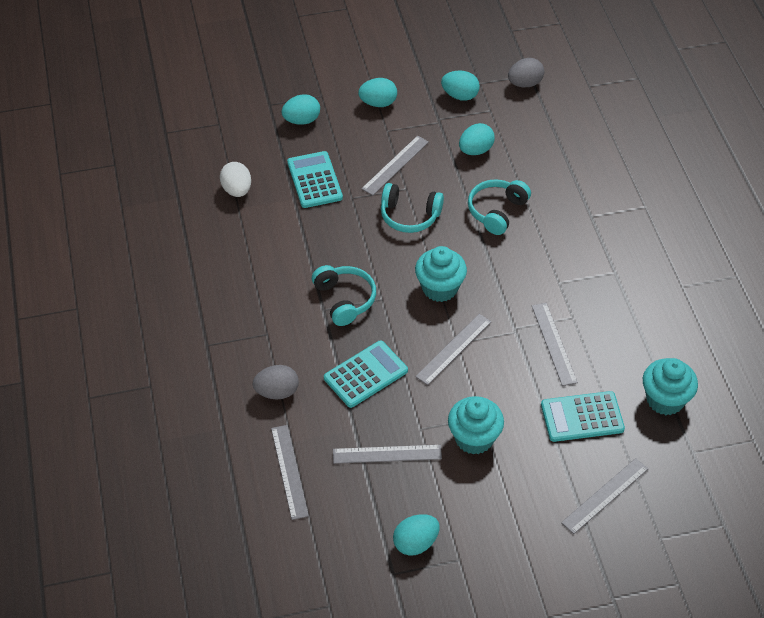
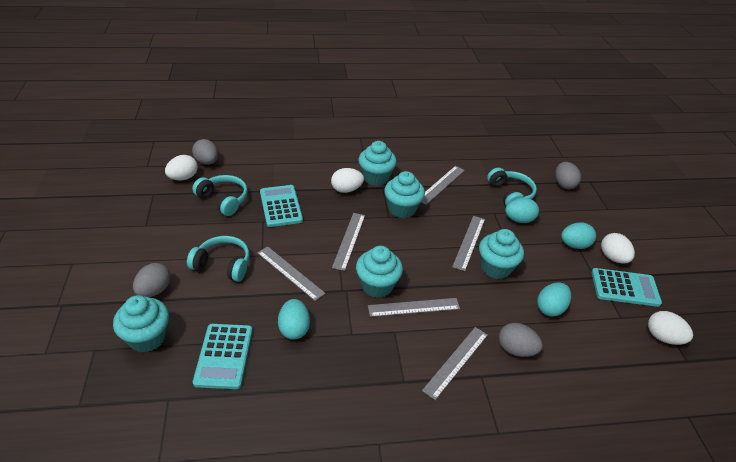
grey egg: [253,365,299,399] [508,58,544,88] = 2 -> [133,263,171,297] [192,139,218,165] [499,323,543,357] [555,162,581,189] = 4
turquoise cupcake: [415,246,467,302] [448,396,504,455] [643,358,698,415] = 3 -> [113,295,169,353] [356,246,403,298] [359,141,397,186] [384,171,425,218] [479,229,524,279] = 5
turquoise egg: [281,94,320,124] [358,78,397,107] [393,514,440,556] [441,70,480,101] [459,123,495,155] = 5 -> [278,299,310,339] [505,198,539,223] [537,283,571,317] [561,223,596,249] = 4
white egg: [220,162,251,197] = 1 -> [165,155,198,180] [331,168,364,193] [601,233,635,264] [648,311,693,345] = 4

